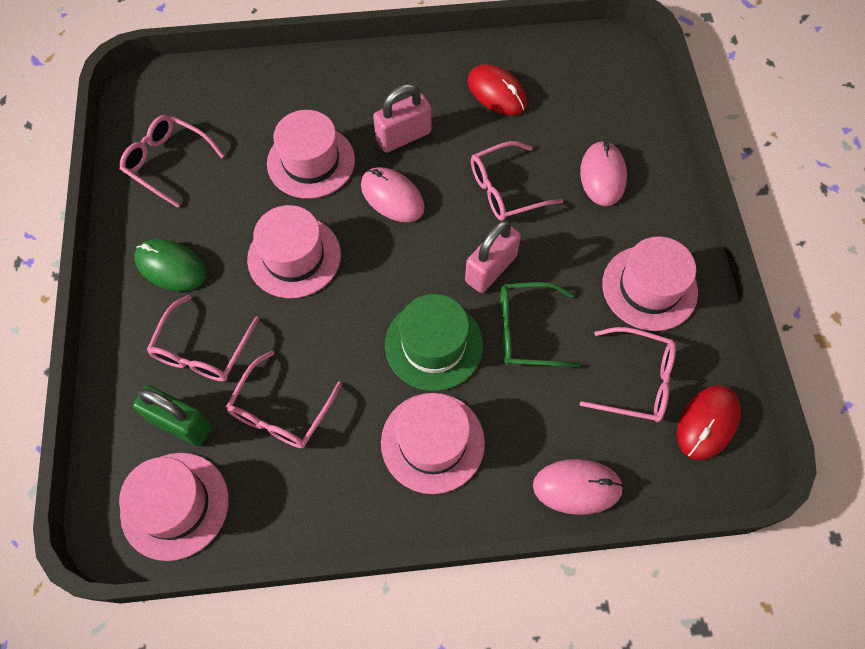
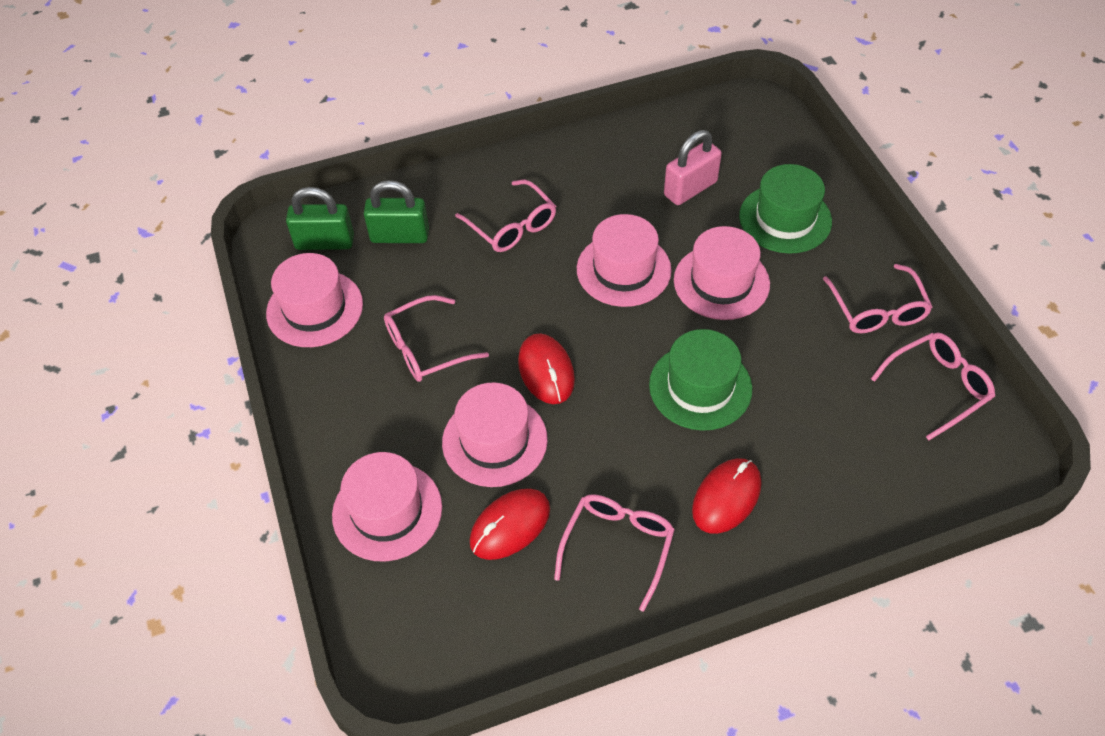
green glasses: [500,282,581,367] = 1 -> none = 0
green hat: [385,294,483,391] = 1 -> [649,329,752,431] [739,164,832,254] = 2
green mouse: [134,239,206,291] = 1 -> none = 0
green padlock: [132,385,212,446] = 1 -> [286,187,354,250] [364,180,429,243] = 2
pink mouse: [361,167,425,222] [533,459,624,515] [580,140,627,206] = 3 -> none = 0
pink padlock: [373,84,431,153] [465,220,521,293] = 2 -> [664,130,722,205] = 1
red mouse: [468,64,527,115] [677,385,741,460] = 2 -> [470,489,550,560] [518,333,575,404] [692,458,761,534] = 3

